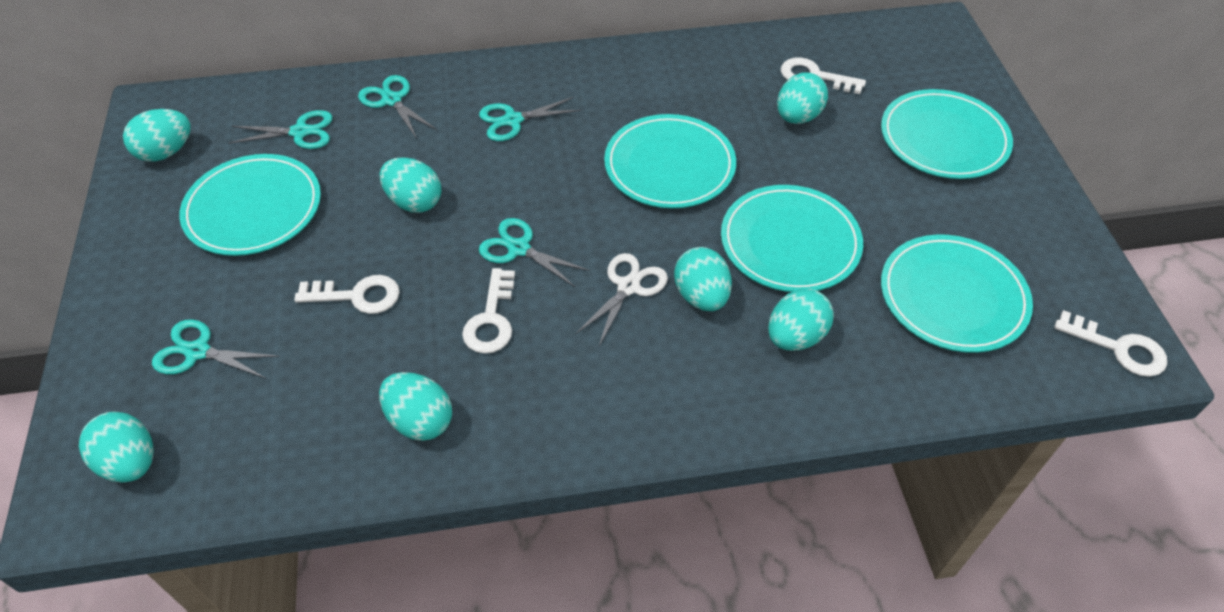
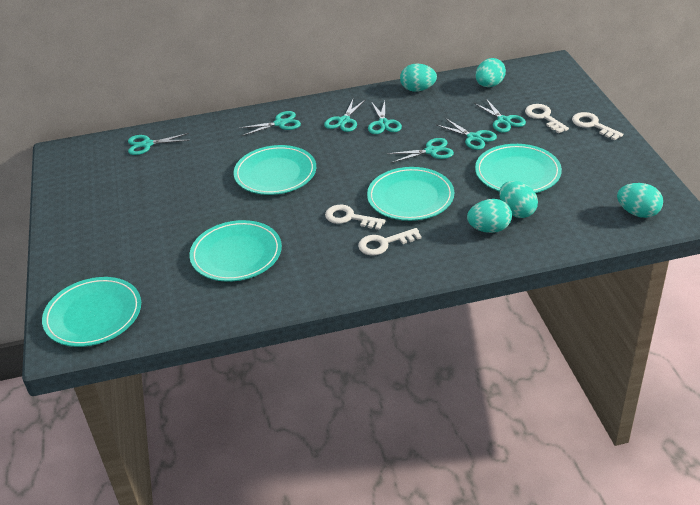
turquoise egg: [79,411,154,483] [123,109,191,161] [379,372,452,441] [380,158,442,213] [674,247,732,311] [768,289,834,351] [777,72,828,124] = 7 -> [400,64,437,92] [467,199,512,233] [476,58,506,87] [499,181,538,218] [617,183,663,218] = 5
turquoise scissors: [152,319,280,378] [228,110,333,149] [358,75,437,139] [479,97,581,141] [479,218,590,287] = 5 -> [128,133,190,155] [239,111,301,136] [324,99,366,132] [368,101,402,134] [387,138,454,163] [436,118,497,150] [474,99,526,132] = 7
white scissors: [575,253,668,346] = 1 -> none = 0

